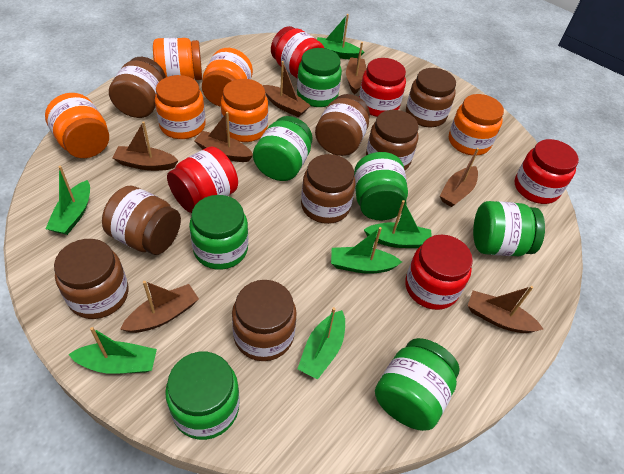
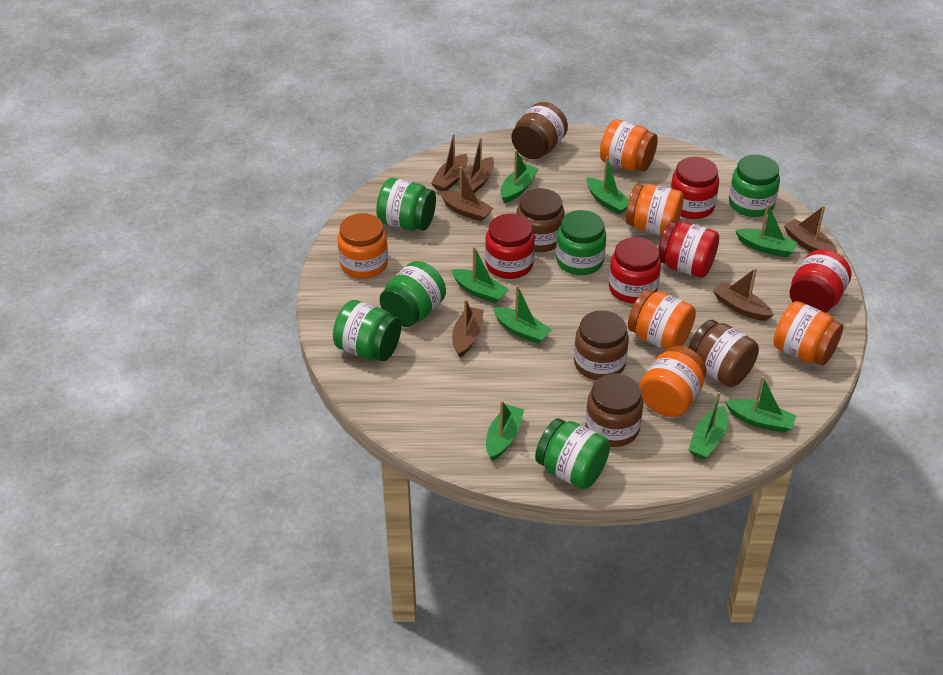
brown boat: [113,121,179,171] [120,281,199,333] [194,112,253,162] [263,61,311,117] [346,42,367,95] [440,148,479,207] [468,286,543,333] = 7 -> [431,134,468,191] [439,167,494,222] [452,299,484,357] [458,137,494,193] [713,268,773,321] [784,205,838,254] = 6
brown jar: [54,239,129,319] [102,186,181,255] [109,57,166,118] [232,280,297,361] [301,154,355,224] [315,94,370,156] [366,110,418,170] [406,68,456,127] = 8 -> [511,102,568,159] [516,188,565,252] [574,310,629,380] [585,373,643,447] [688,320,759,387] = 5
green boat: [45,166,90,235] [68,327,157,374] [297,307,345,379] [317,14,364,59] [331,227,402,274] [364,200,432,248] = 6 -> [451,246,509,304] [486,401,524,461] [493,285,552,344] [500,150,538,203] [586,156,629,215] [688,392,728,459] [725,376,797,433] [735,204,798,257] = 8
green jar: [165,352,240,440] [189,195,248,270] [253,116,313,181] [297,48,342,107] [354,152,408,220] [375,338,460,431] [473,201,545,256] = 7 -> [333,300,401,361] [376,178,436,231] [379,261,446,327] [535,418,610,489] [556,210,606,275] [729,155,780,217] = 6

